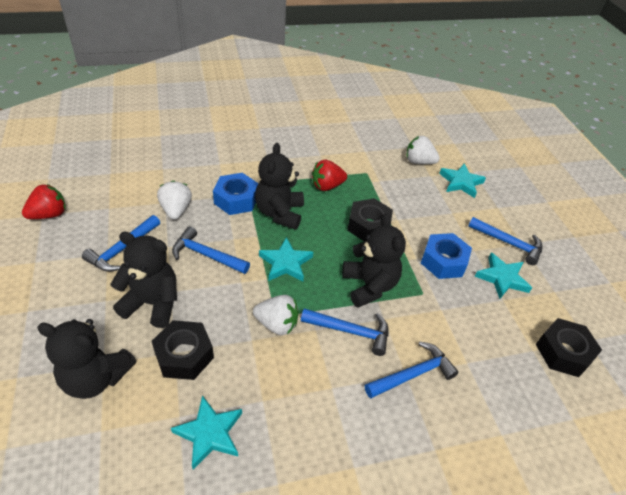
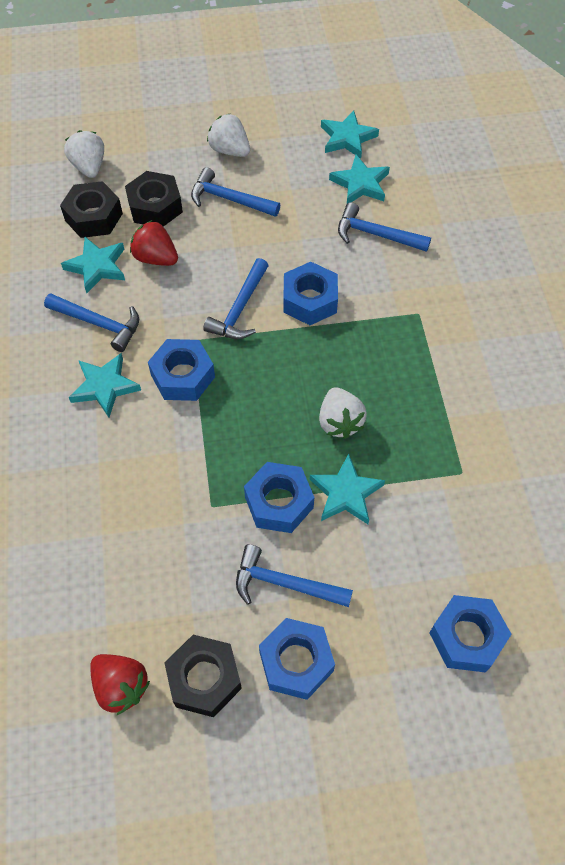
black teddy bear: [37,319,137,399] [110,232,177,328] [255,143,304,230] [342,214,406,308] = 4 -> none = 0
blue nut: [213,173,258,215] [421,233,472,279] = 2 -> [148,339,215,401] [244,462,314,533] [259,618,335,700] [283,262,338,325] [430,595,511,673] = 5
turquoise star: [171,395,242,469] [259,237,313,282] [439,163,486,198] [475,253,532,299] = 4 -> [61,237,125,293] [69,353,141,417] [310,454,385,524] [321,110,379,159] [329,155,390,204] = 5

